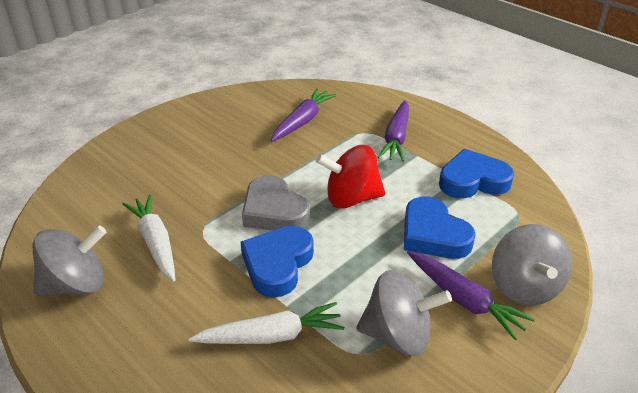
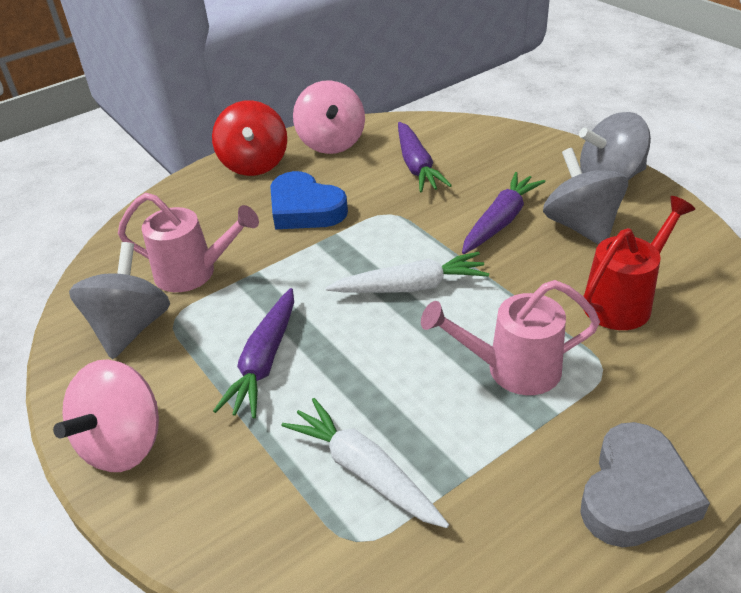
blue heart: [241,226,314,298] [404,196,476,259] [439,149,514,198] = 3 -> [270,171,348,229] = 1
pink spinning top: none = 0 -> [53,359,159,472] [293,80,365,154] = 2
pink watering can: none = 0 -> [118,193,259,292] [421,280,600,395] = 2
red watering can: none = 0 -> [583,196,695,330] = 1

